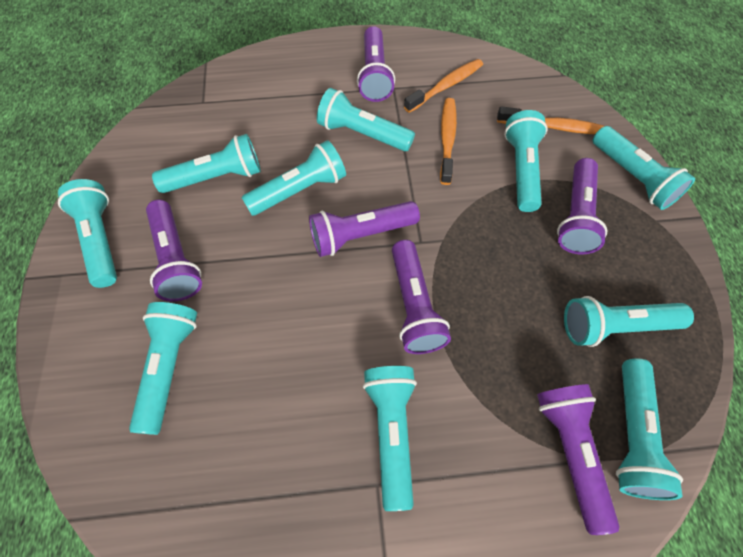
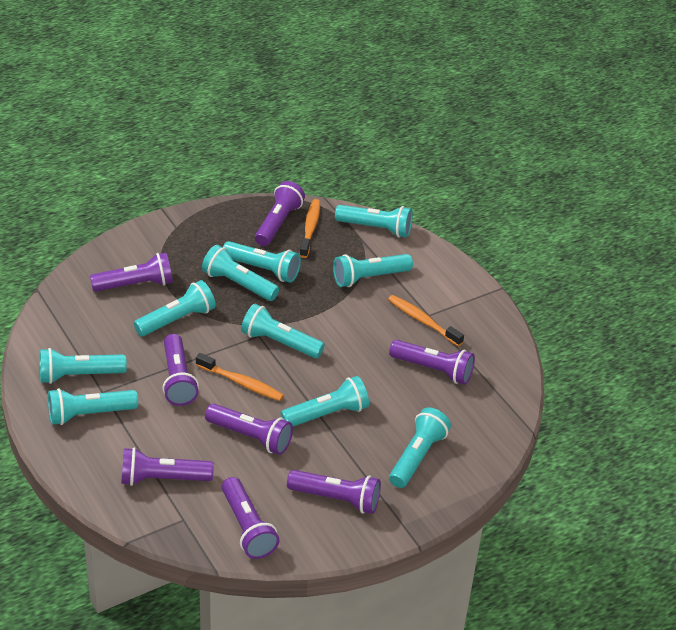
purple flashlight: [146,200,202,302] [309,201,420,257] [357,26,395,102] [392,240,451,354] [537,384,620,535] [557,158,608,255] = 6 -> [90,253,173,292] [121,447,214,486] [163,334,199,406] [205,404,293,455] [222,477,279,559] [255,181,305,246] [287,470,381,514] [389,340,475,385] = 8

